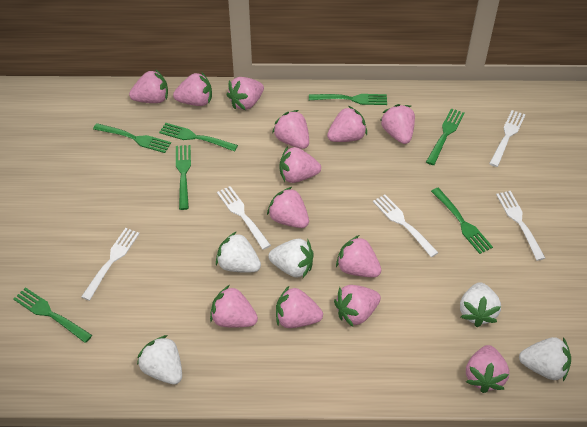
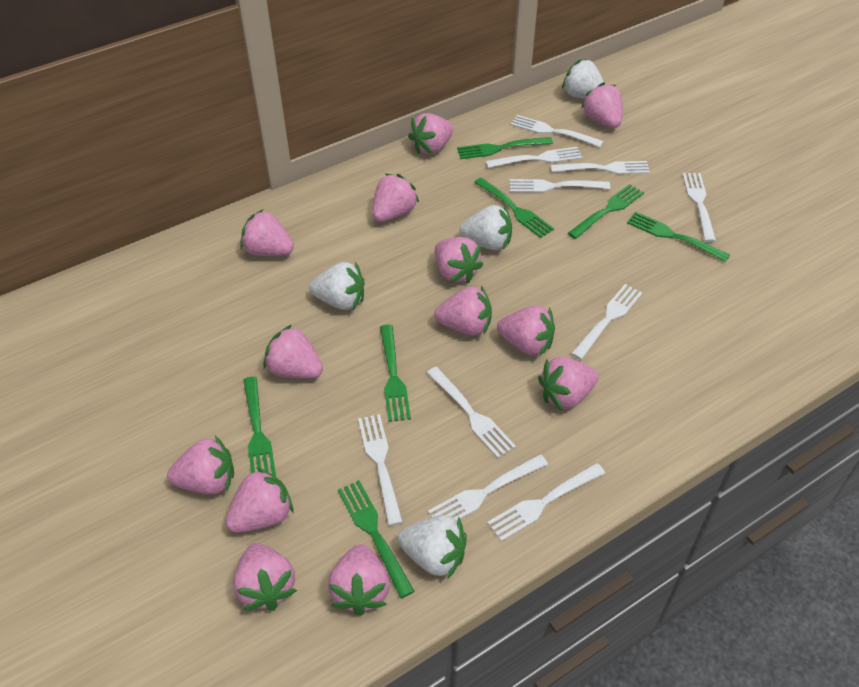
white fork: [81,228,140,301] [217,186,271,250] [373,194,439,257] [489,110,526,167] [496,191,545,261] = 5 -> [358,414,403,526] [427,367,516,458] [428,454,548,521] [485,147,583,168] [487,463,605,542] [509,179,610,193] [511,115,604,147] [551,161,650,174] [571,284,642,360] [682,173,716,242] = 10
white strawberry: [137,335,182,384] [216,231,261,273] [268,238,313,278] [460,282,501,327] [519,337,571,381] = 5 -> [309,262,364,310] [398,515,467,578] [459,205,512,250] [562,59,604,99] = 4

